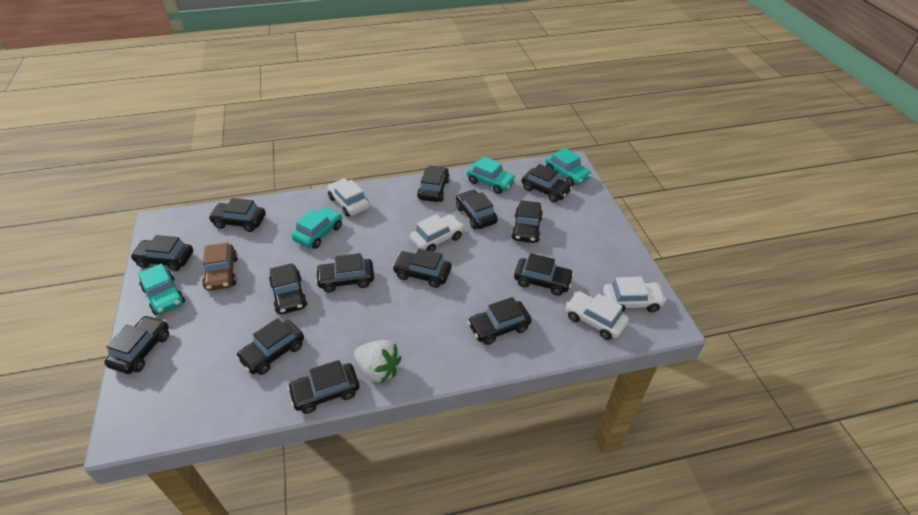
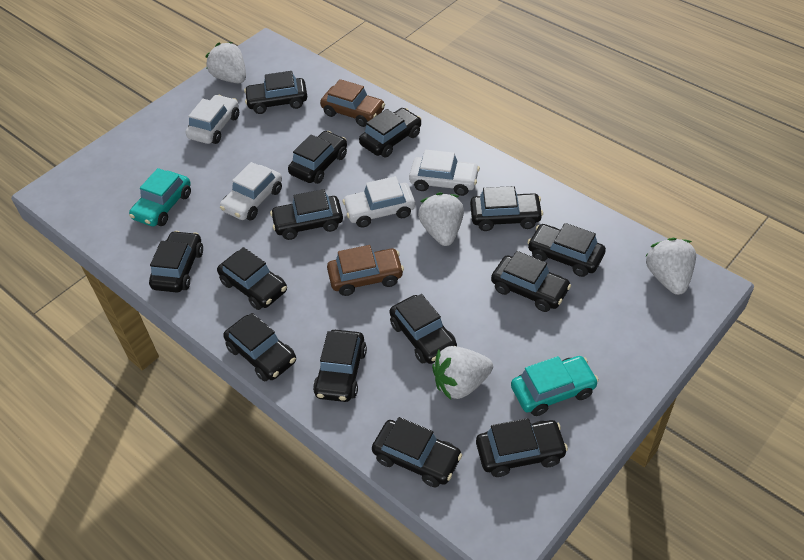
brown car: [202,243,238,291] = 1 -> [320,79,385,127] [327,245,404,296] = 2
turquoise car: [138,264,185,315] [292,207,342,249] [467,156,516,194] [545,148,592,186] = 4 -> [129,168,191,227] [511,356,599,416] = 2
white strawberry: [354,340,401,384] = 1 -> [205,42,246,83] [418,192,464,246] [432,346,493,400] [645,238,696,295] = 4

